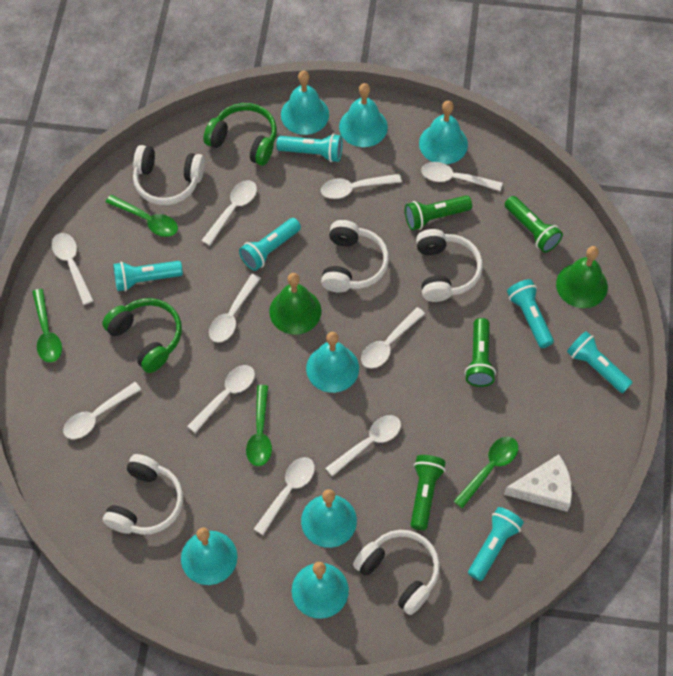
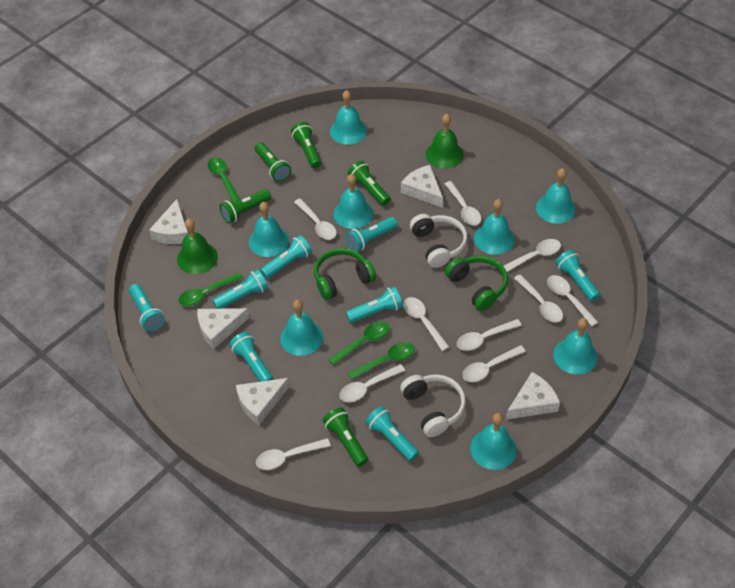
green flashlight: [405,195,472,230] [410,455,446,530] [465,318,496,387] [504,196,563,253] = 4 -> [220,189,271,223] [255,142,291,182] [291,122,322,168] [323,408,368,467] [348,161,390,206] = 5
turquoise bell: [181,528,237,585] [281,71,329,135] [292,562,349,619] [301,489,357,548] [306,332,359,393] [339,83,388,147] [419,101,468,164] = 7 -> [249,202,289,257] [280,300,323,356] [330,90,367,145] [334,174,373,229] [470,413,517,470] [474,199,515,255] [536,168,576,224] [553,318,598,375] = 8
turquoise flashlight: [113,261,183,291] [239,218,301,271] [276,133,343,162] [468,507,524,581] [507,279,554,348] [567,331,633,393] = 6 -> [129,284,165,331] [213,269,268,309] [229,332,273,382] [260,235,312,279] [346,217,398,252] [346,286,403,323] [365,406,419,461] [555,250,600,301] = 8
white cheese: [504,454,572,512] = 1 -> [149,199,188,244] [197,308,249,349] [236,378,290,425] [401,165,443,208] [506,372,560,420] = 5
white headphones: [103,454,183,535] [133,145,205,205] [321,220,389,293] [353,530,440,615] [416,229,483,302] = 5 -> [400,374,466,437] [410,214,468,268] = 2

